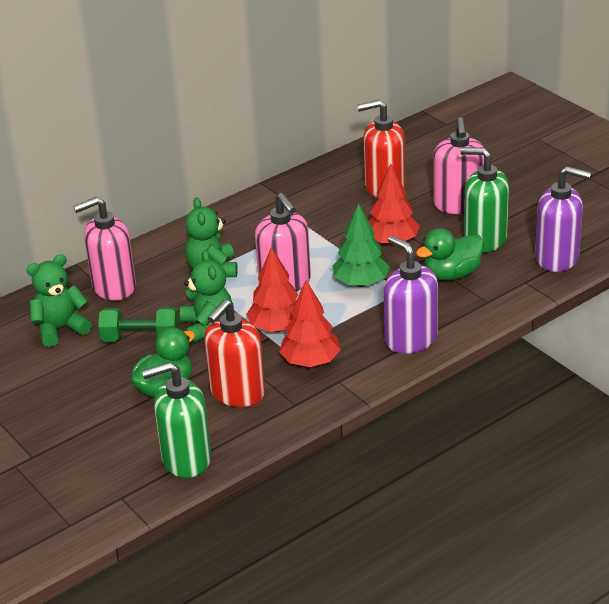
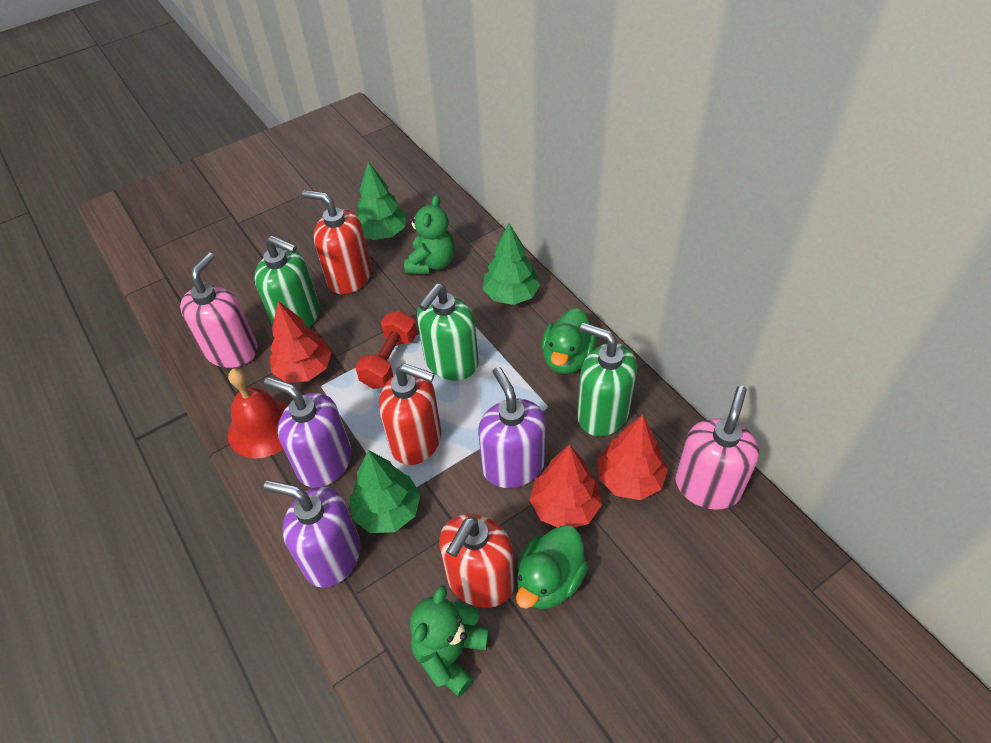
green dumbbell: [98,307,179,342] = 1 -> none = 0
green soap dispenser: [142,362,212,478] [460,147,509,252] = 2 -> [254,236,320,328] [417,284,479,380] [577,323,637,436] = 3
green teddy bear: [26,254,92,347] [180,250,232,343] [185,197,238,277] = 3 -> [404,195,455,274] [410,585,490,696] = 2
green tree: [332,203,390,287] = 1 -> [350,450,421,533] [357,162,407,240] [482,223,541,305] = 3
pink soap dispenser: [73,197,136,301] [255,193,311,291] [433,117,484,214] = 3 -> [180,252,258,368] [675,386,759,510] = 2
purple soap dispenser: [384,236,438,354] [535,166,591,272] = 2 -> [264,377,352,488] [264,480,360,588] [478,367,546,488] = 3
red bell: none = 0 -> [228,368,288,459] = 1
red dumbbell: none = 0 -> [355,311,417,389] = 1
red soap dispenser: [204,299,265,407] [357,99,405,198] = 2 -> [302,190,371,295] [379,363,441,465] [439,514,515,608] = 3

